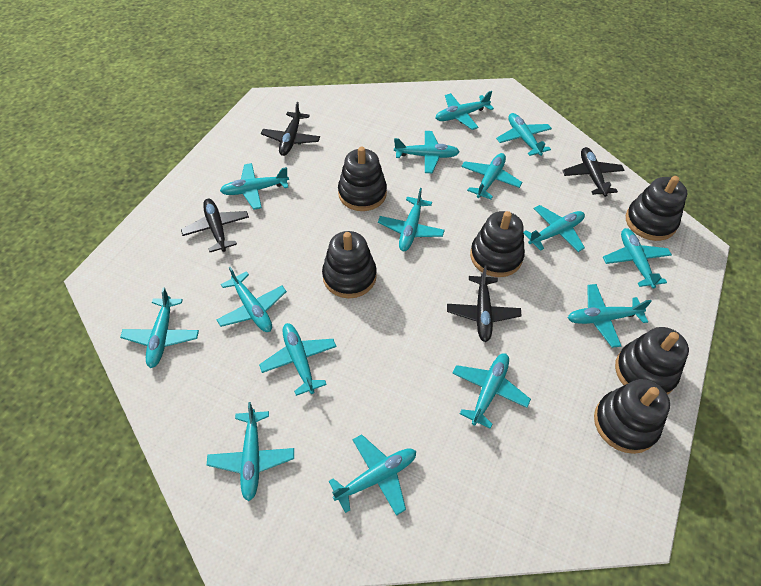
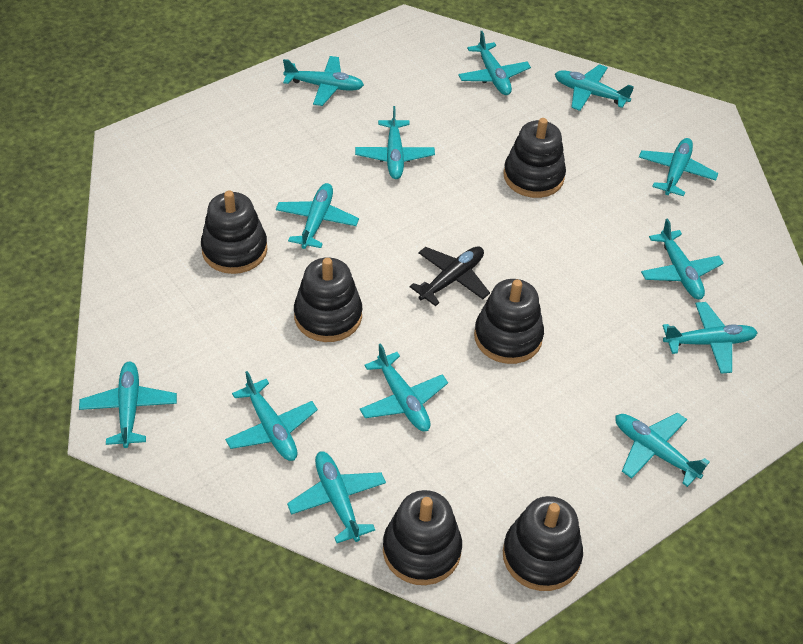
black plane: [181,199,249,252] [261,102,320,156] [447,265,522,342] [562,147,625,197] = 4 -> [410,247,490,306] = 1
turquoise plane: [120,287,199,368] [207,402,294,501] [217,267,287,332] [220,163,289,210] [259,323,337,396] [329,434,416,516] [378,188,445,251] [394,131,460,173] [436,91,494,130] [452,353,531,429] [461,153,523,199] [496,113,552,156] [523,205,585,252] [568,284,652,348] [603,228,672,289] = 15 -> [79,361,177,448] [225,371,318,461] [276,183,359,249] [283,56,364,106] [287,452,386,543] [355,106,435,179] [360,343,448,431] [458,31,531,95] [555,64,634,111] [615,413,710,487] [639,138,718,196] [641,218,724,299] [663,302,758,374] = 13

